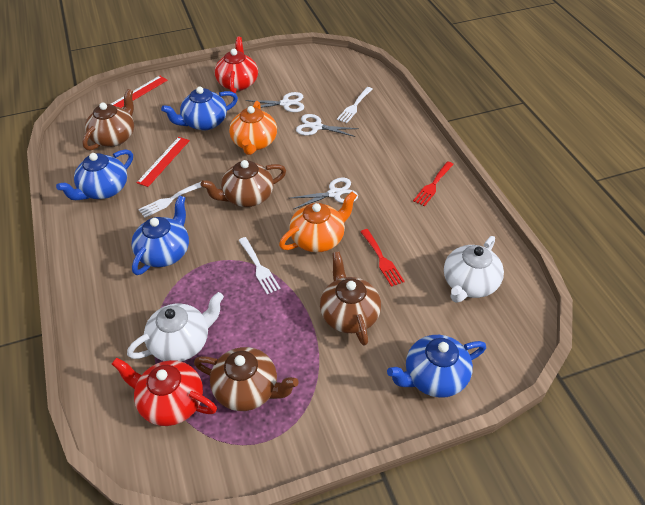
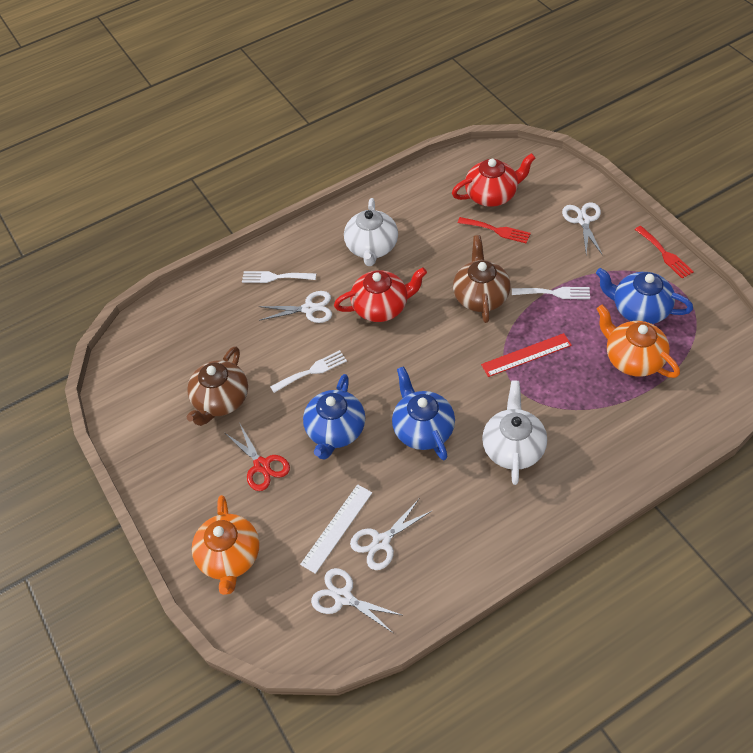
blue teapot: [56,149,133,200] [131,195,189,275] [161,87,238,130] [387,335,486,398] = 4 -> [303,374,365,460] [392,366,455,460] [596,268,693,324] = 3
brown teapot: [83,89,134,151] [194,347,299,411] [201,160,286,207] [320,251,381,346] = 4 -> [187,346,248,426] [453,235,511,323] = 2
red ruler: [111,76,168,108] [136,137,190,187] = 2 -> [481,333,572,377] = 1
red scissors: none = 0 -> [225,422,290,491] = 1
white ruler: none = 0 -> [300,484,372,574] = 1
white scissors: [246,92,304,112] [290,178,358,209] [296,114,359,137] = 3 -> [258,291,332,323] [311,568,402,633] [350,499,432,570] [562,202,603,256] = 4

